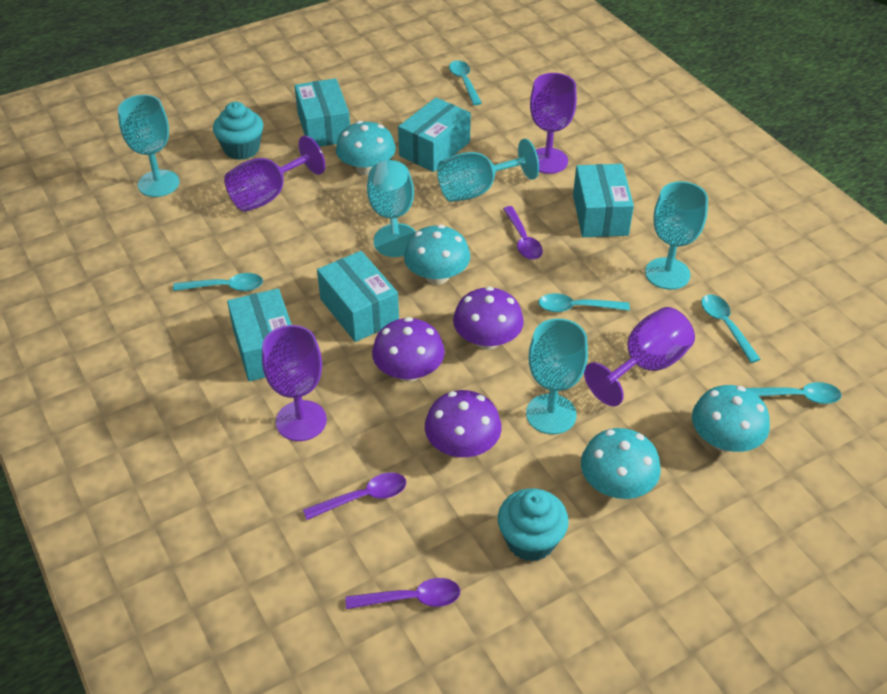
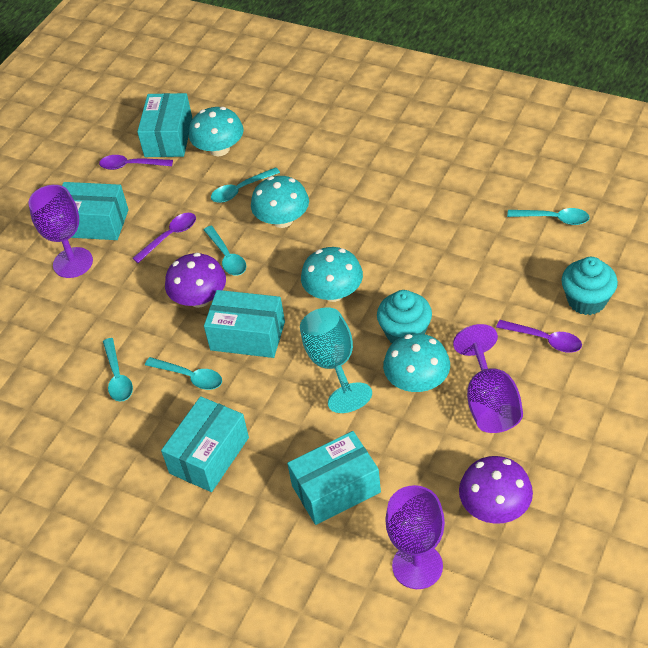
purple goblet: [224,136,325,212] [262,325,327,441] [530,73,577,174] [584,307,695,406] = 4 -> [28,185,93,278] [385,485,445,589] [453,324,523,433] = 3
purple mushroom: [372,317,445,382] [425,390,502,457] [453,287,524,350] = 3 -> [165,253,226,308] [459,456,533,524] = 2
turquoise goblet: [118,95,180,197] [367,160,416,257] [437,139,539,202] [526,318,588,434] [645,181,708,290] = 5 -> [300,308,372,413] = 1

